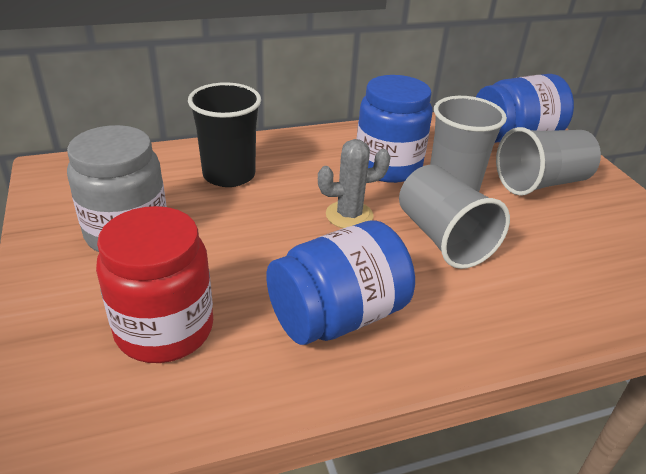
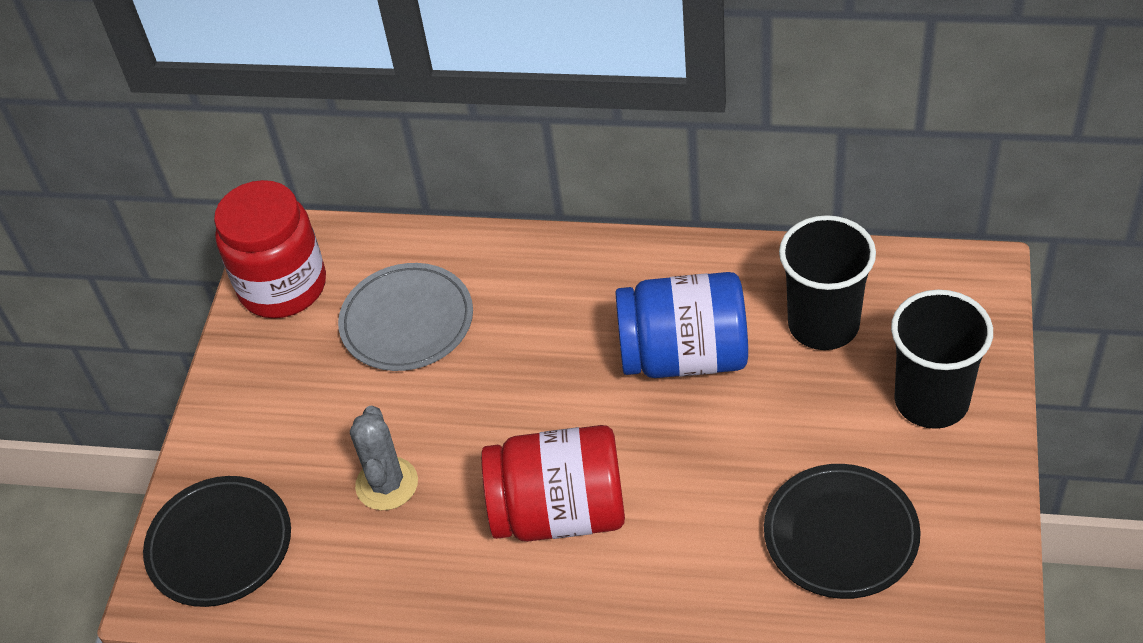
black cup: [188,82,261,187] = 1 -> [779,215,876,350] [891,290,993,429] = 2
black plate: none = 0 -> [143,476,291,607] [764,464,921,599] = 2
blue jar: [266,220,415,345] [357,75,433,183] [476,74,574,143] = 3 -> [616,272,748,378] = 1
grey cup: [399,165,510,269] [430,96,507,192] [496,127,601,196] = 3 -> none = 0
grey jar: [67,125,167,252] = 1 -> none = 0
grey plate: none = 0 -> [338,263,473,371] = 1
red jar: [96,206,213,363] = 1 -> [214,180,326,318] [481,425,625,542] = 2

